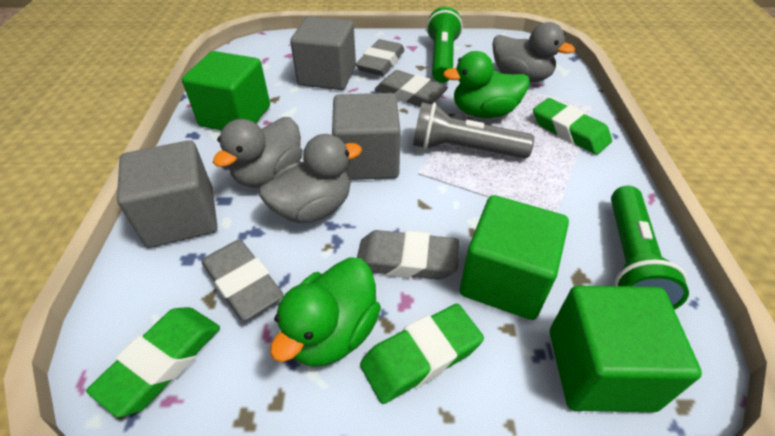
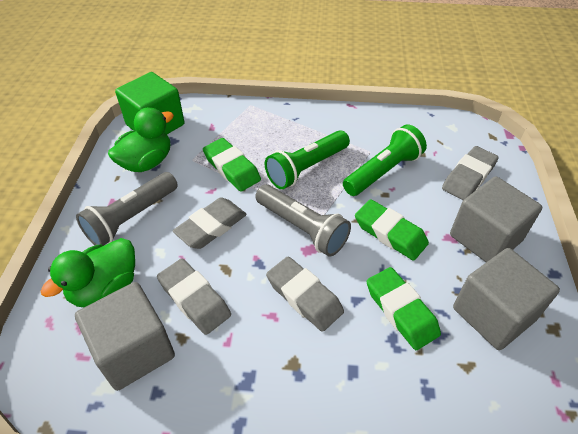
green cube: [182,51,270,130] [460,195,569,320] [550,286,702,412] = 3 -> [115,72,184,134] = 1
grey duck: [213,117,303,187] [259,134,362,223] [492,22,575,82] = 3 -> none = 0
grey flashlight: [413,102,535,158] = 1 -> [76,172,178,246] [255,184,351,257] = 2

